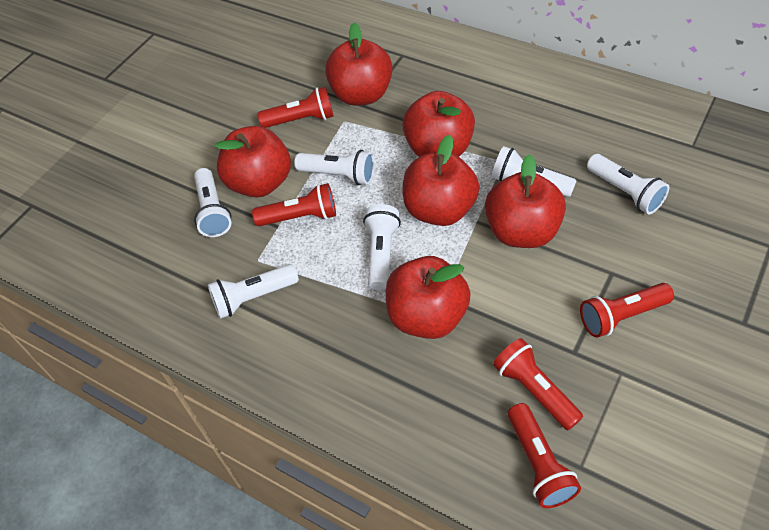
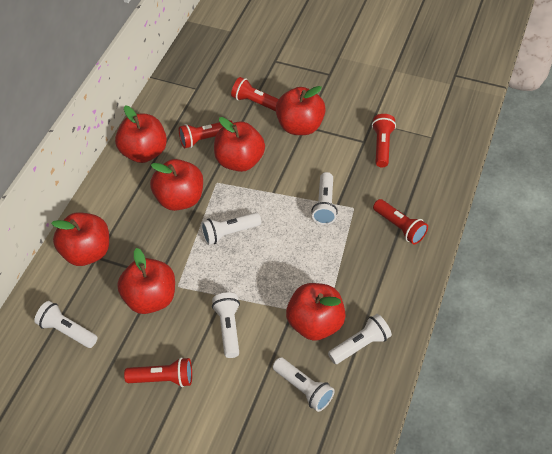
red apple: [214,126,291,197] [325,23,393,106] [386,256,471,339] [402,91,475,157] [403,135,480,226] [485,154,566,248] = 6 -> [51,212,109,266] [115,106,167,163] [117,248,175,314] [150,159,203,211] [214,117,265,172] [276,86,326,135] [286,283,346,341] = 7

